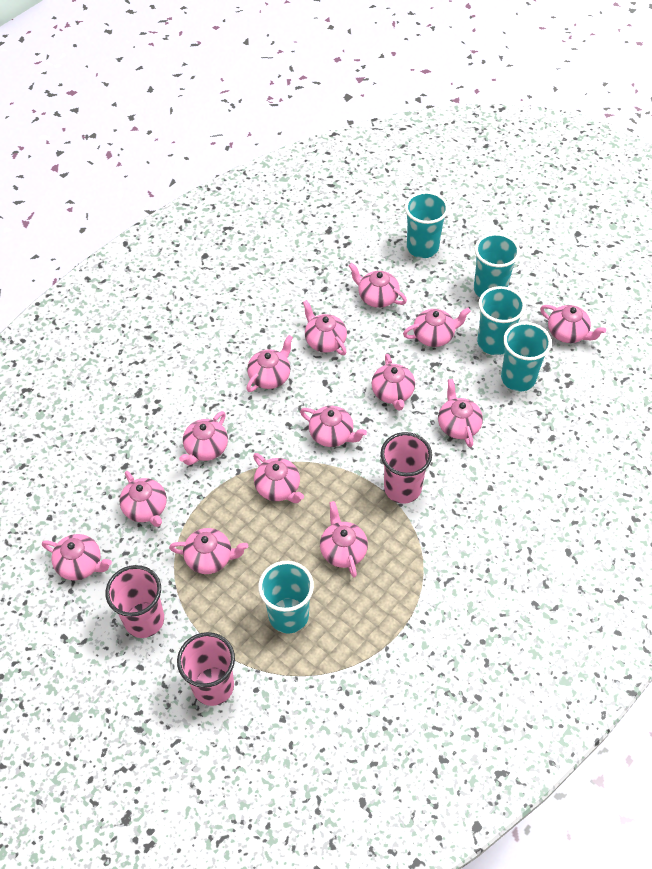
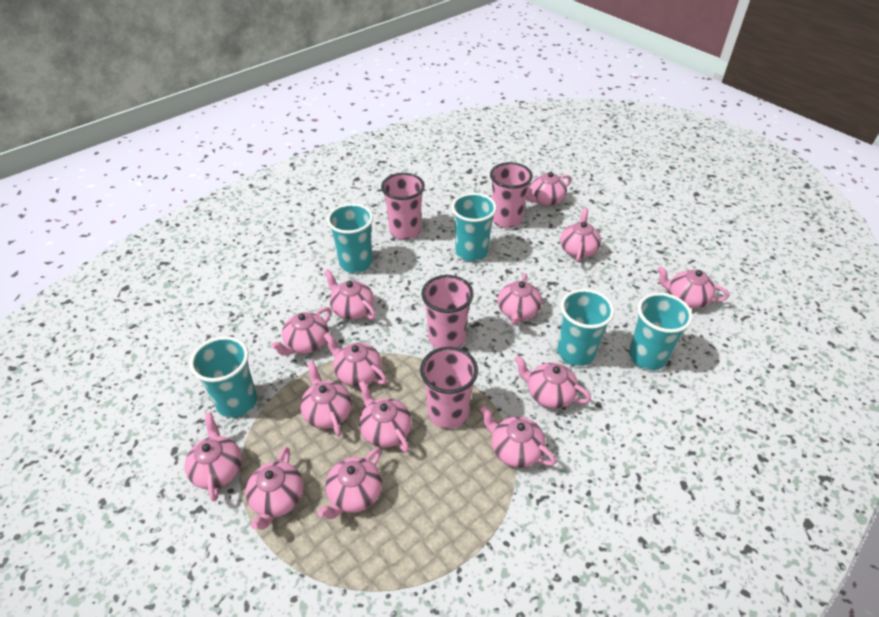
pink cup: [105,565,164,638] [177,632,235,706] [381,432,432,504] = 3 -> [381,173,425,240] [420,347,478,429] [421,275,474,349] [490,162,533,228] = 4

